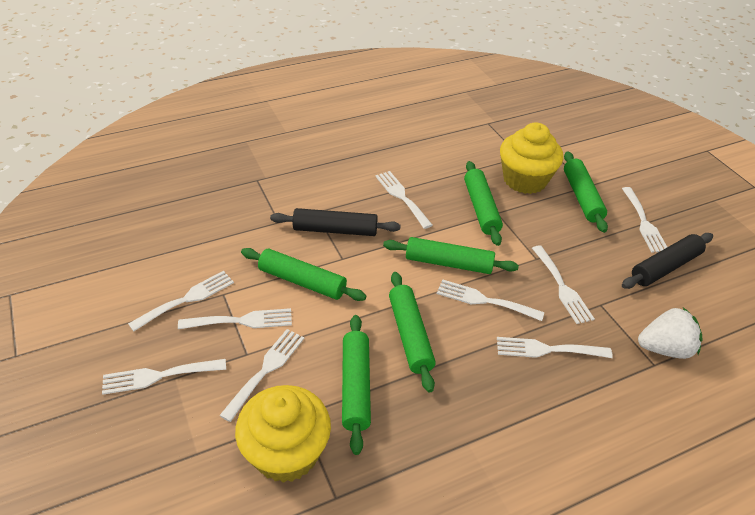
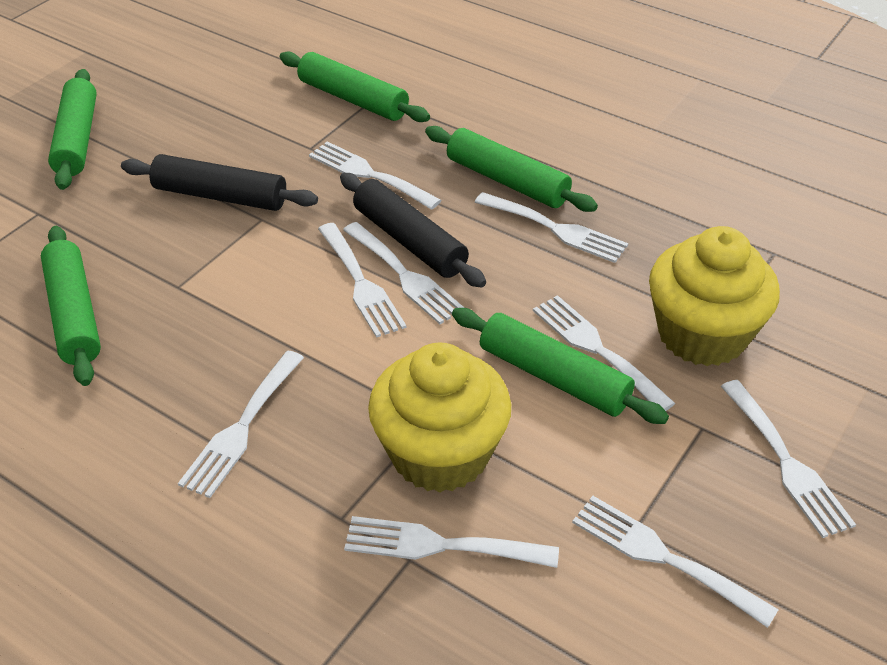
green rolling pin: [241,248,366,301] [342,315,371,455] [383,237,519,274] [389,272,436,393] [464,161,503,246] [564,151,608,233] = 6 -> [41,226,101,386] [48,69,97,190] [280,51,430,122] [425,126,598,212] [452,308,669,424] = 5
white strawberry: [638,307,703,359] = 1 -> none = 0

